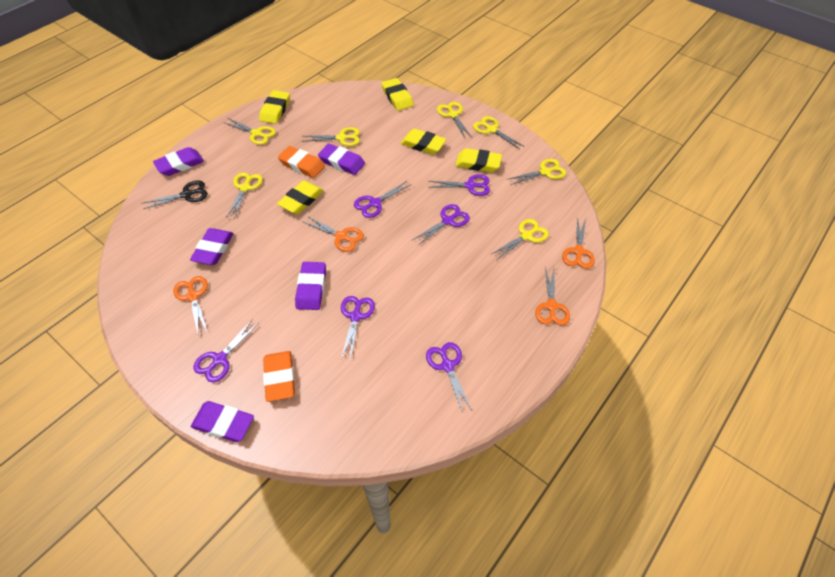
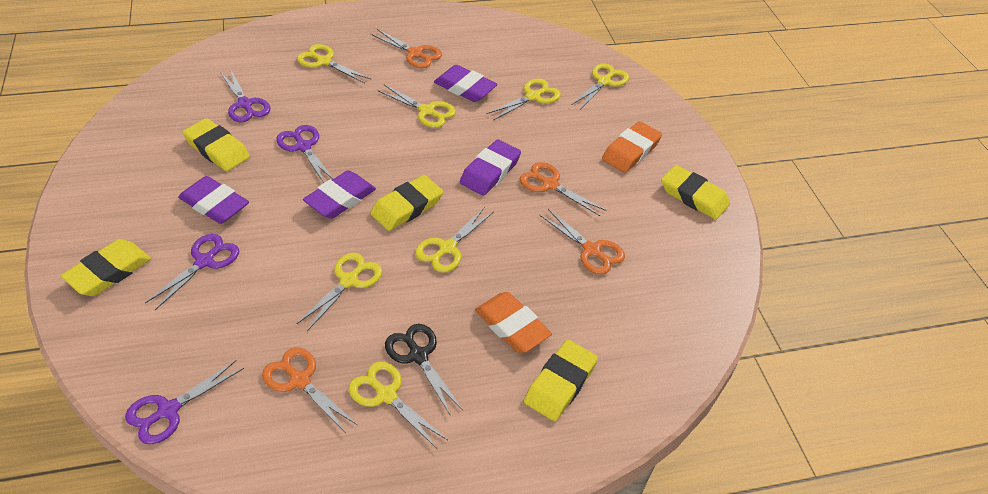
purple eraser: [153,147,204,176] [190,228,234,265] [191,401,254,442] [295,262,326,310] [318,143,365,175] = 5 -> [178,176,249,224] [303,170,376,219] [434,65,498,102] [460,139,521,196] = 4
purple scissors: [193,319,259,383] [341,296,375,359] [354,181,412,218] [412,204,470,246] [426,342,472,413] [429,174,490,196] = 6 -> [125,360,244,444] [145,234,239,310] [220,69,271,122] [276,125,334,183] = 4

